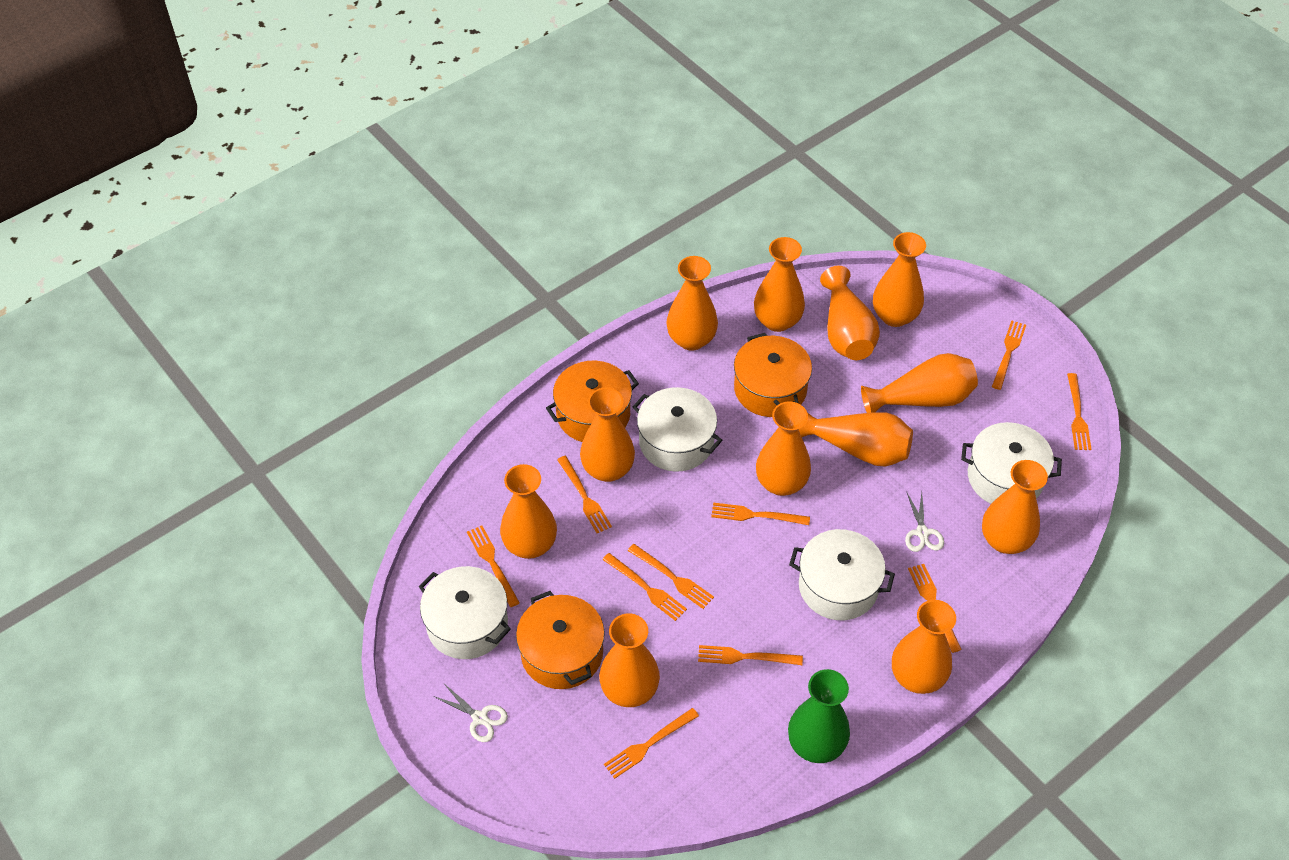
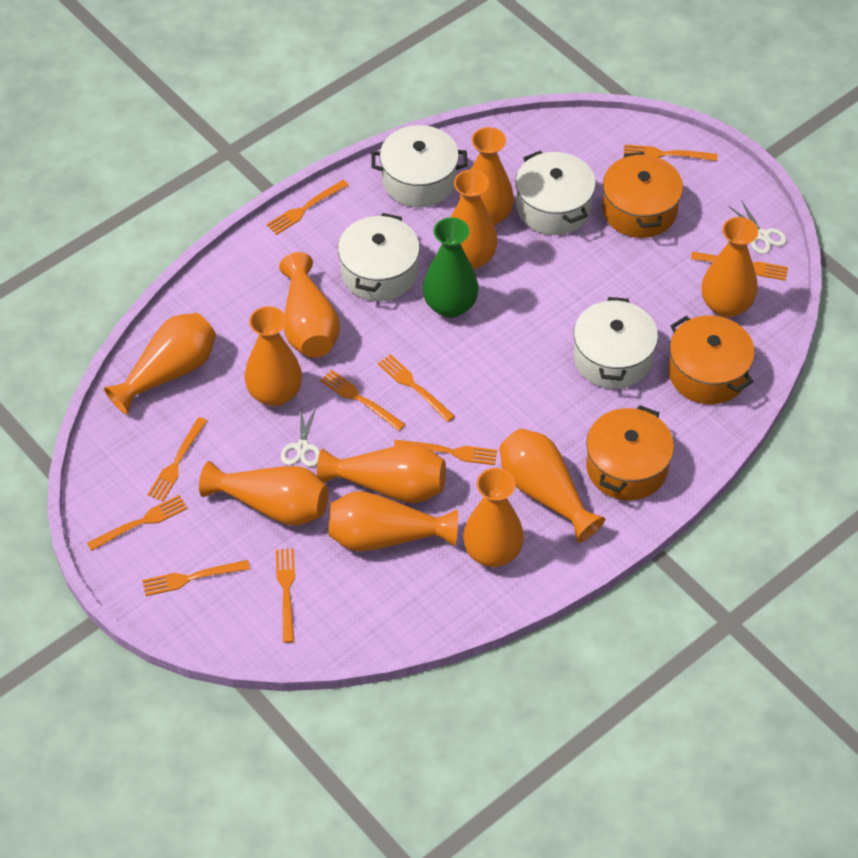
orange vase: [500,464,557,559] [580,387,635,482] [599,613,660,707] [666,256,718,351] [754,237,805,332] [756,402,811,496] [798,412,913,466] [820,266,880,360] [861,353,978,413] [873,232,926,327] [892,600,956,694] [982,460,1048,554] = 12 -> [104,313,216,415] [199,461,329,526] [245,306,302,406] [279,252,340,358] [317,444,446,503] [328,491,458,552] [451,170,498,270] [460,127,514,226] [463,468,524,567] [499,429,605,543] [702,217,758,318] = 11

